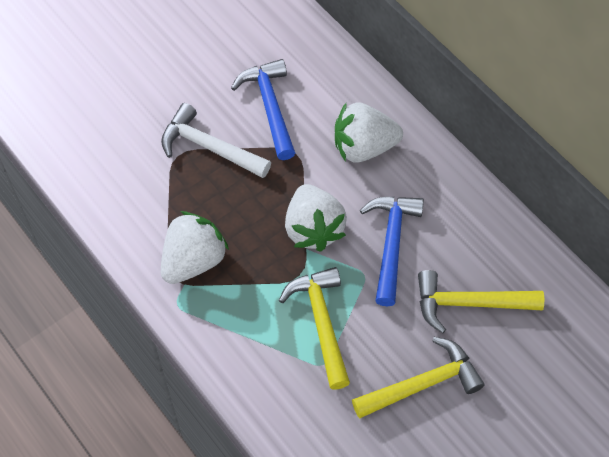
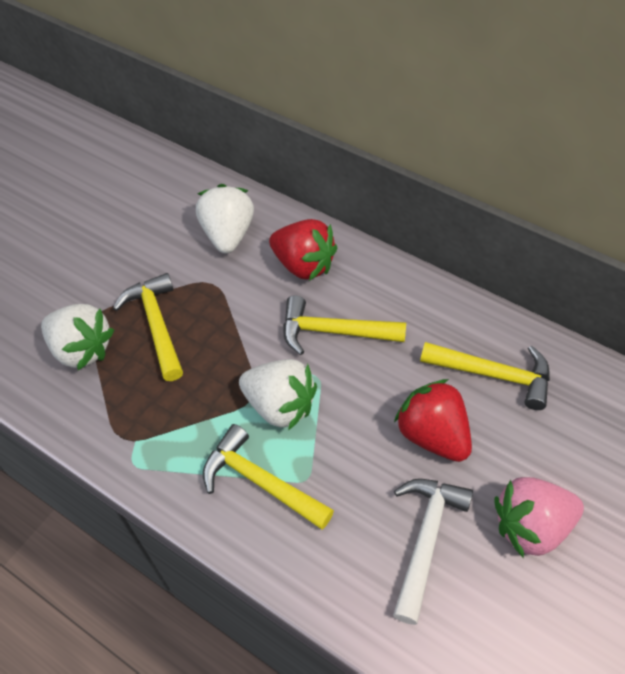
blue hammer: [231,59,295,160] [360,197,424,307] = 2 -> none = 0
pink strawberry: none = 0 -> [494,477,584,558] = 1
red strawberry: none = 0 -> [269,219,337,281] [394,379,472,462] = 2
yellow hammer: [279,267,350,390] [352,337,485,418] [418,270,544,333] = 3 -> [113,273,183,381] [203,424,334,530] [283,295,406,355] [420,342,550,410] = 4

